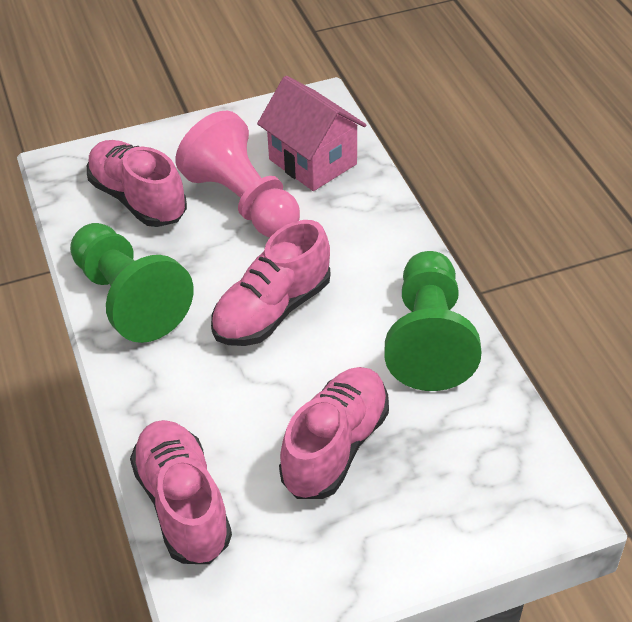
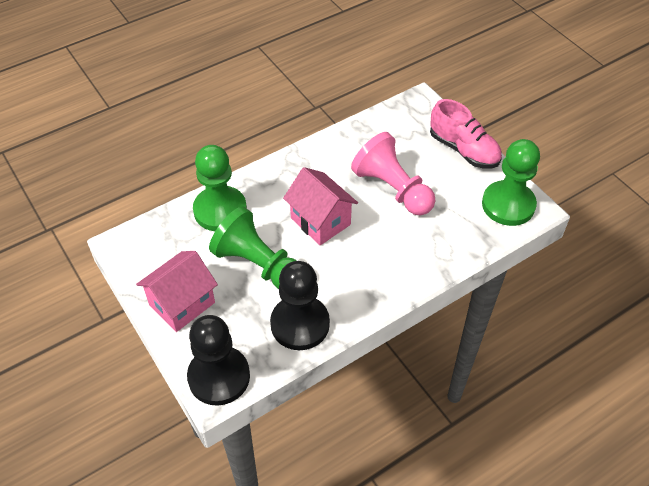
black pawn: none = 0 -> [187,315,250,406] [270,261,330,350] = 2
green pawn: [70,223,194,343] [385,251,481,391] = 2 -> [193,145,247,231] [209,206,297,289] [482,139,540,226] = 3
pink house: [257,76,366,191] = 1 -> [136,251,218,332] [283,167,358,245] = 2
pink shoe: [87,140,187,227] [130,420,232,564] [211,220,330,346] [279,367,389,499] = 4 -> [430,99,502,168] = 1

